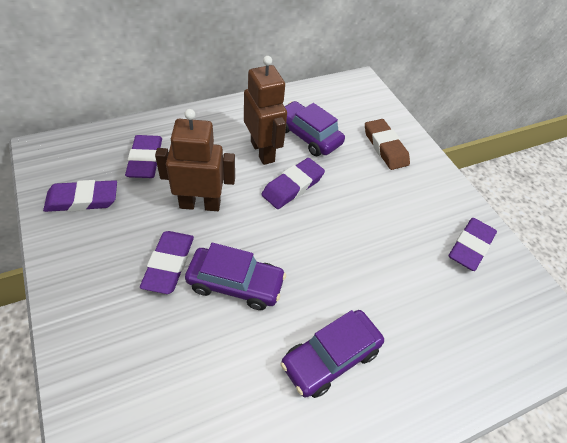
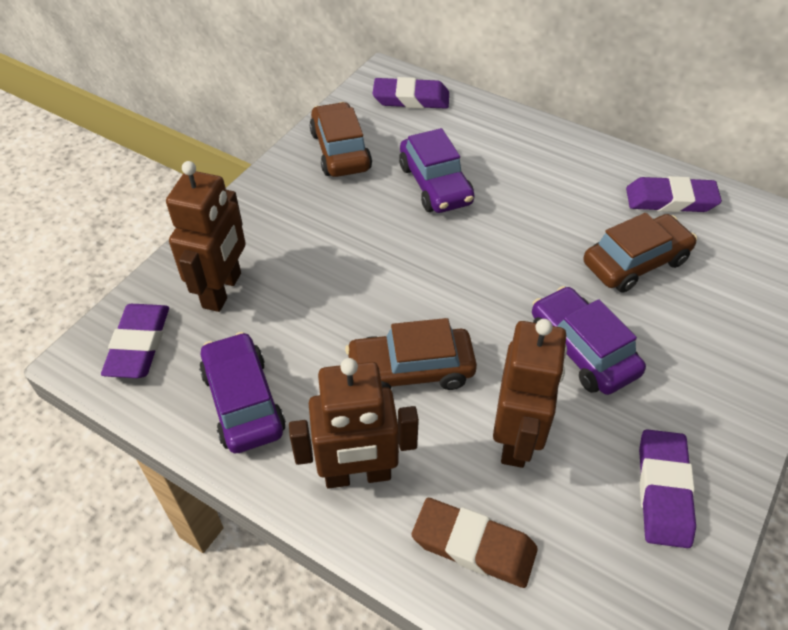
brown car: none = 0 -> [310,102,372,177] [345,318,477,390] [584,213,697,293] = 3
brown robot: [155,109,235,211] [244,56,287,165] = 2 -> [166,161,246,312] [289,358,419,488] [493,319,567,468] = 3
purple eraser: [43,180,117,212] [125,135,162,178] [140,231,194,294] [262,158,325,209] [449,218,497,271] = 5 -> [101,304,169,378] [372,77,449,109] [626,176,722,212] [639,429,696,548] = 4

